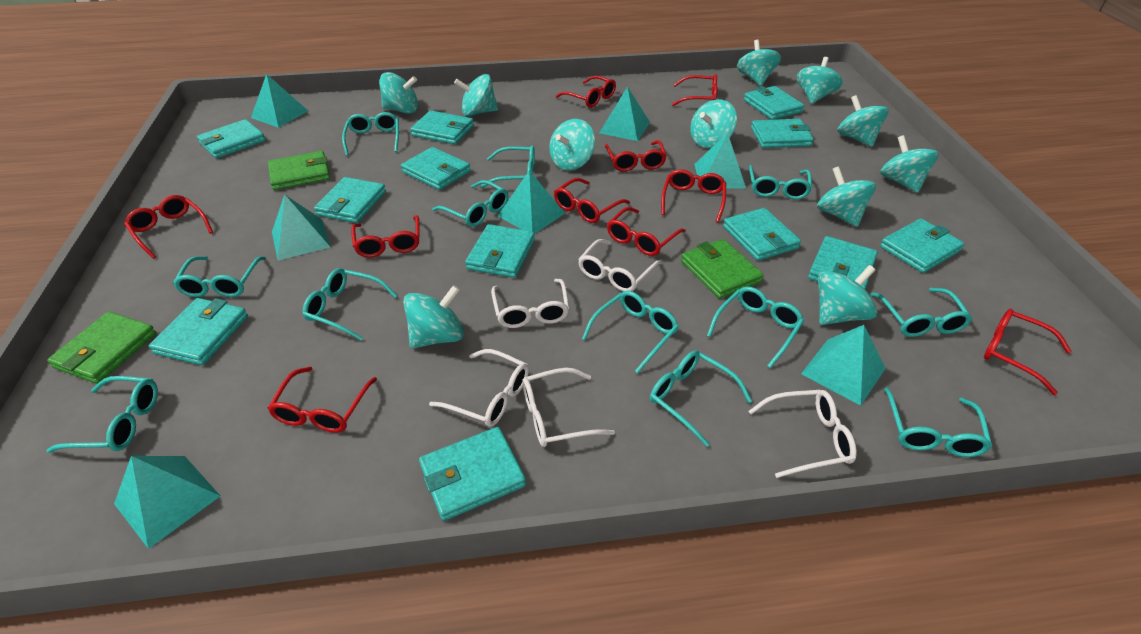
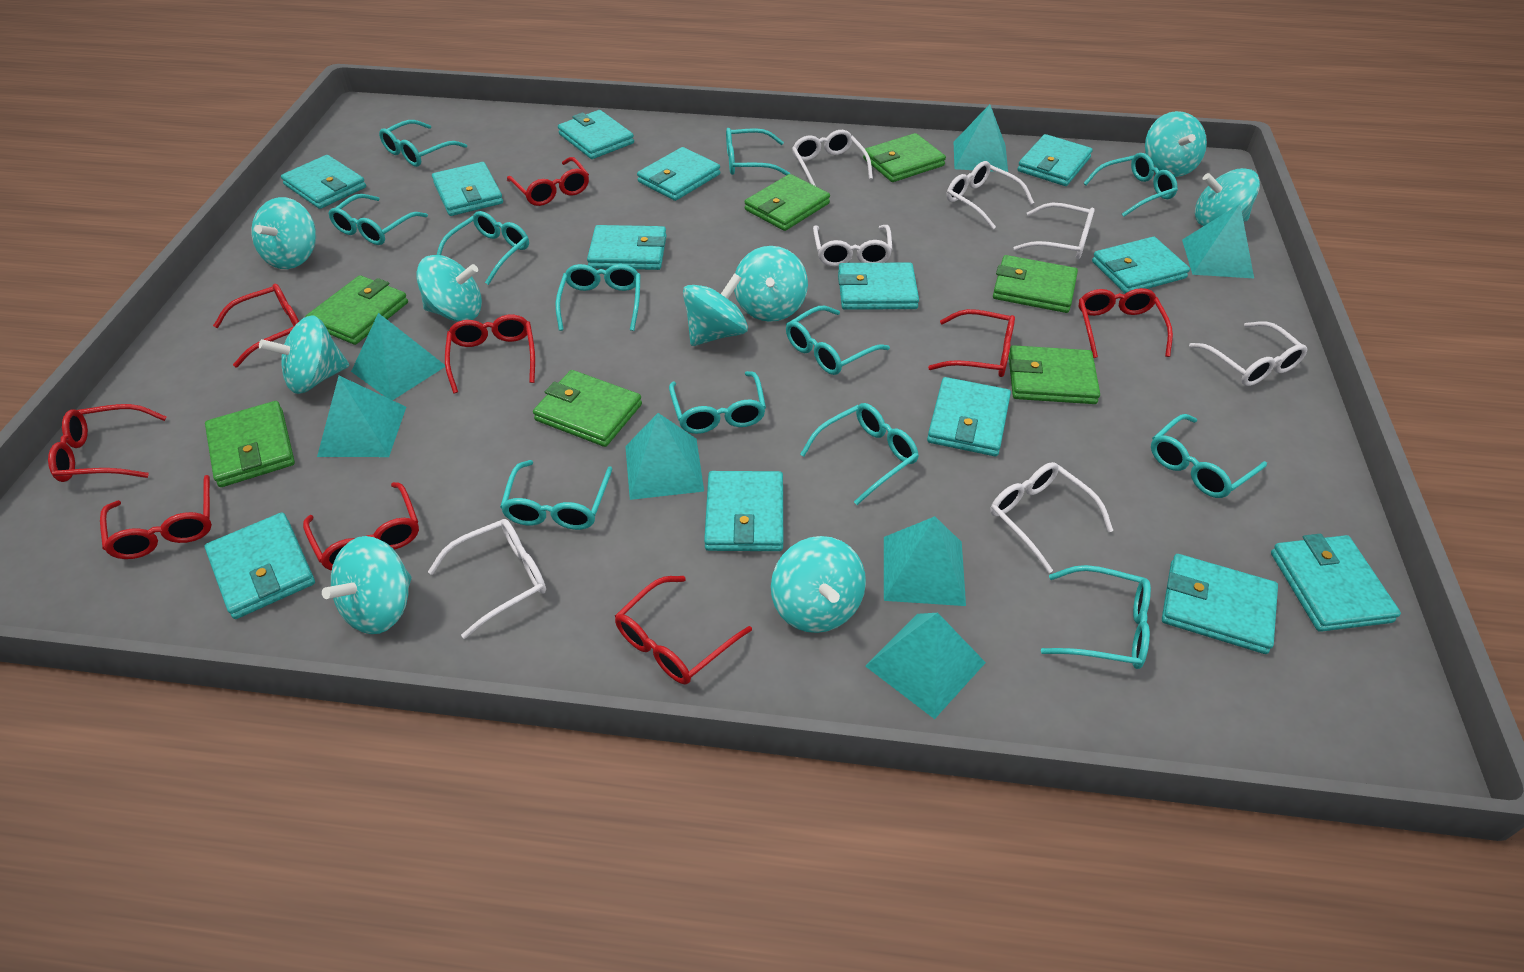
green wallet: [47,312,156,384] [268,151,330,190] [681,239,764,299] = 3 -> [205,401,295,487] [305,275,408,345] [533,370,642,447] [745,174,830,231] [863,133,946,182] [993,255,1078,313] [1009,345,1100,404] = 7
red glasses: [124,195,213,259] [267,367,377,433] [351,215,419,258] [554,178,630,223] [556,76,616,108] [605,140,667,172] [607,207,686,256] [661,169,726,223] [672,74,718,106] [984,309,1072,395] = 10 -> [48,404,167,482] [100,475,212,559] [213,284,299,367] [303,482,419,571] [445,315,535,393] [507,157,589,206] [615,576,752,685] [928,309,1015,377] [1079,288,1173,358] = 9
turquoise spinning top: [379,72,418,114] [403,285,464,348] [454,74,498,116] [549,119,595,170] [690,99,737,148] [737,40,781,86] [797,57,843,104] [817,166,876,227] [818,265,877,325] [837,95,889,147] [880,135,939,193] = 11 -> [251,197,316,269] [259,316,350,394] [322,536,412,634] [416,255,482,322] [683,273,748,346] [734,246,808,322] [771,536,866,633] [1145,111,1207,177] [1195,168,1260,226] = 9
turquoise wallet: [149,298,248,365] [197,119,266,158] [314,177,386,223] [401,147,471,190] [410,110,474,144] [419,427,526,521] [465,224,535,278] [723,208,801,261] [744,86,805,120] [751,119,814,148] [808,236,878,289] [880,219,965,273] = 12 -> [205,512,315,619] [281,155,366,209] [432,162,503,216] [558,110,634,159] [587,225,667,270] [637,147,720,201] [704,471,783,551] [838,263,919,310] [927,377,1011,456] [1017,134,1093,186] [1092,237,1190,293] [1162,554,1278,654] [1271,534,1401,632] = 13
white glasses: [429,349,529,427] [491,279,569,328] [522,368,615,447] [578,239,661,291] [749,390,857,478] = 5 -> [428,519,546,639] [792,130,873,186] [813,225,893,267] [946,161,1034,229] [990,462,1113,573] [1014,203,1095,259] [1189,321,1307,386] = 7

